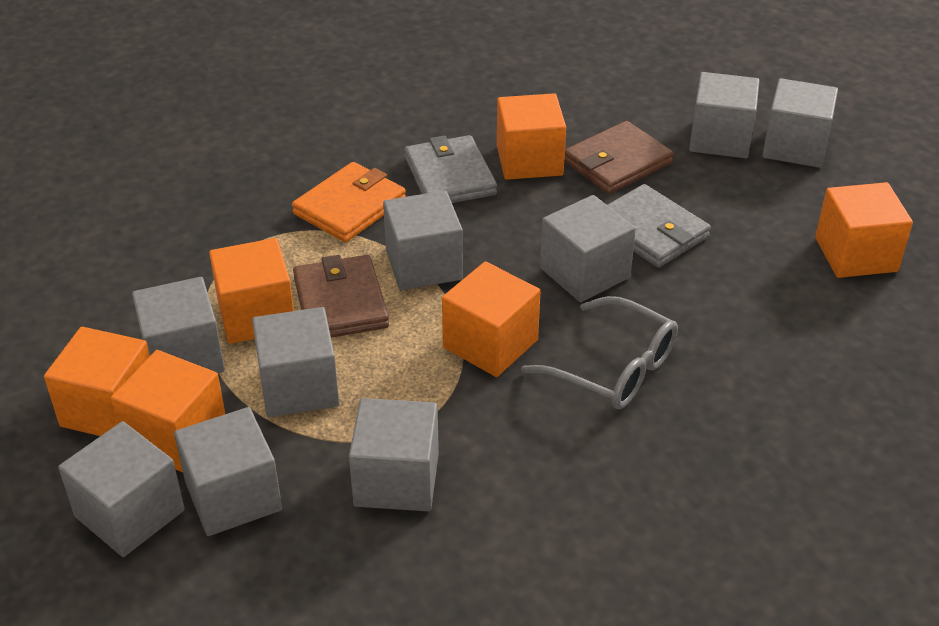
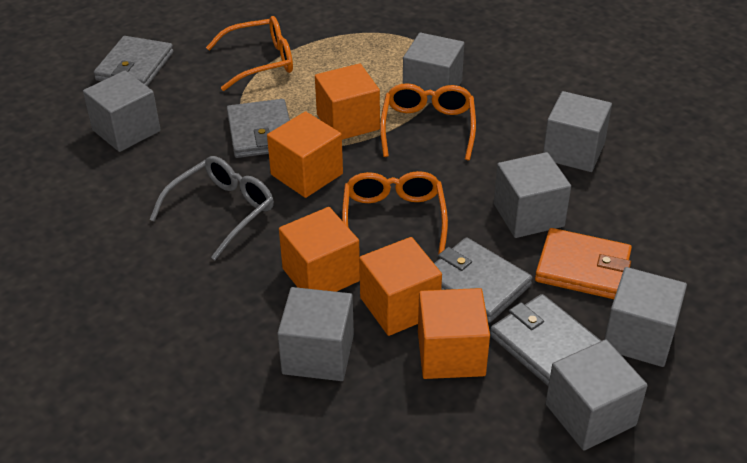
brown wallet: [293,255,389,338] [564,121,674,194] = 2 -> none = 0
grey cube: [58,421,185,557] [132,277,225,373] [174,407,282,536] [252,307,339,417] [349,398,439,511] [383,191,463,290] [540,195,636,302] [689,72,759,158] [762,78,838,168] = 9 -> [83,71,161,152] [277,287,354,381] [403,33,464,103] [494,152,571,238] [543,91,612,172] [546,339,648,451] [604,267,687,367] = 7
grey wallet: [405,135,497,203] [608,184,711,268] = 2 -> [94,36,173,86] [227,99,290,158] [434,237,532,323] [490,294,601,386] = 4
orange cube: [44,327,150,436] [111,350,225,472] [209,238,294,344] [442,261,540,377] [497,93,566,180] [815,182,913,278] = 6 -> [267,111,343,198] [279,207,360,292] [315,63,380,140] [359,237,442,336] [418,288,490,379] = 5
orange glasses: none = 0 -> [206,16,293,91] [342,171,448,254] [380,83,476,161] = 3

